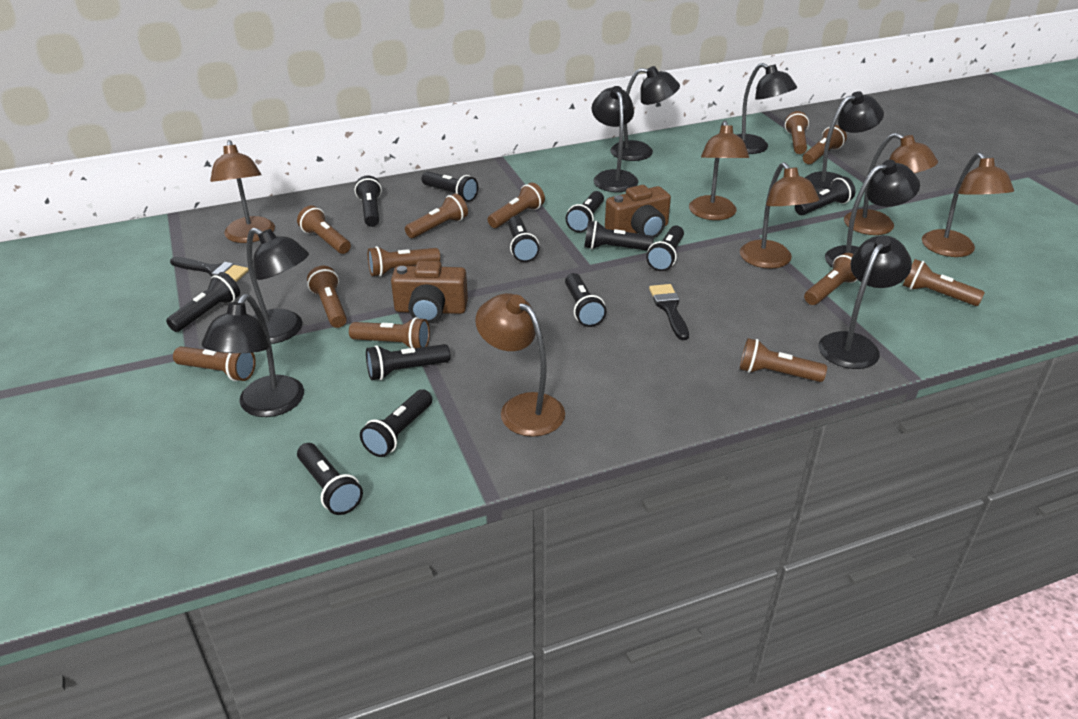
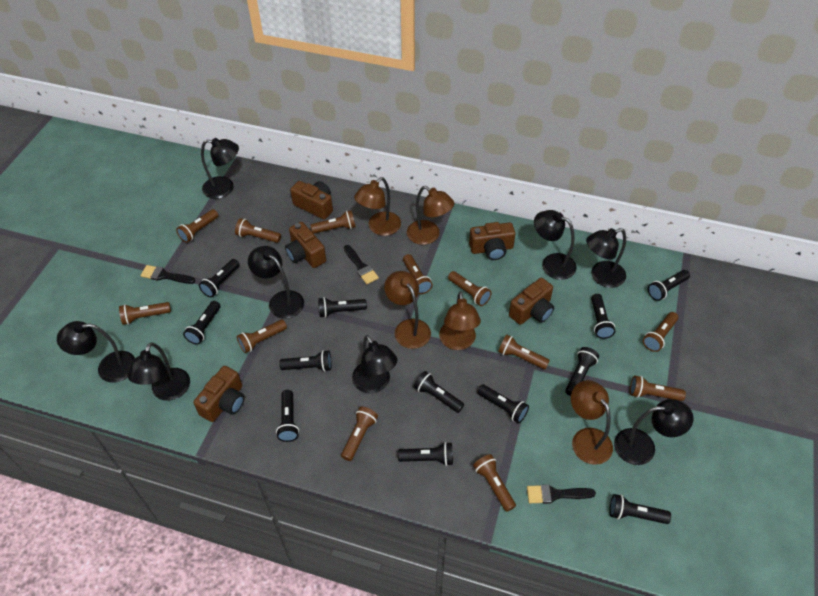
black brush: [170,257,249,282] [649,284,689,340] = 2 -> [141,265,195,284] [344,245,379,284] [527,484,596,504] = 3
brown camera: [391,261,468,323] [605,185,671,238] = 2 -> [193,366,245,422] [285,222,326,268] [290,181,333,219] [469,222,515,260] [509,278,554,325] = 5
brown lamp: [210,140,275,243] [475,293,565,437] [689,120,749,220] [740,162,819,269] [844,133,938,235] [922,152,1014,257] = 6 -> [354,177,401,236] [384,271,431,349] [407,186,454,245] [439,291,481,350] [571,380,613,465] = 5

